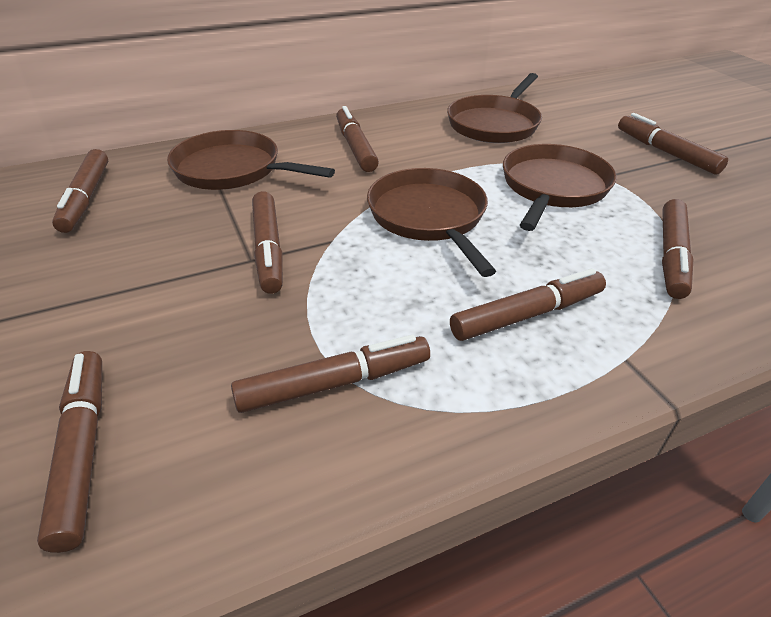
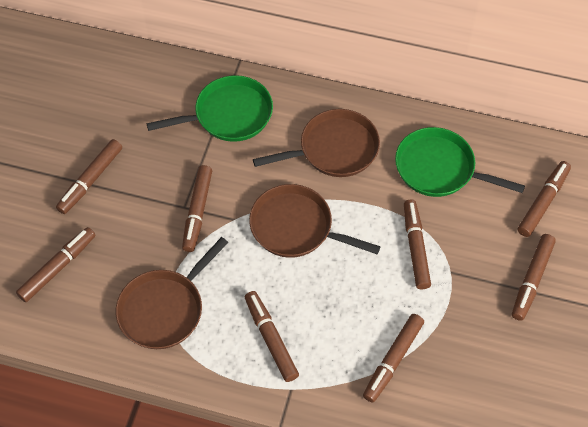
brown pan: [167,130,335,190] [367,168,496,277] [447,73,542,143] [503,144,617,231] = 4 -> [116,237,228,349] [249,184,381,258] [253,109,380,177] = 3
green pan: none = 0 -> [146,75,273,142] [395,127,525,197] = 2

